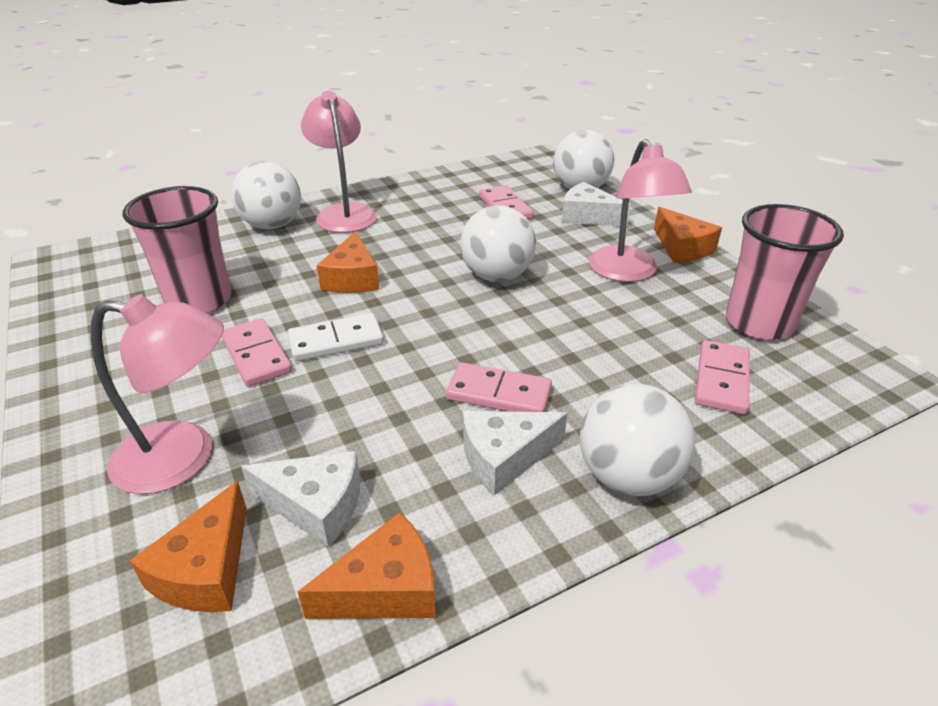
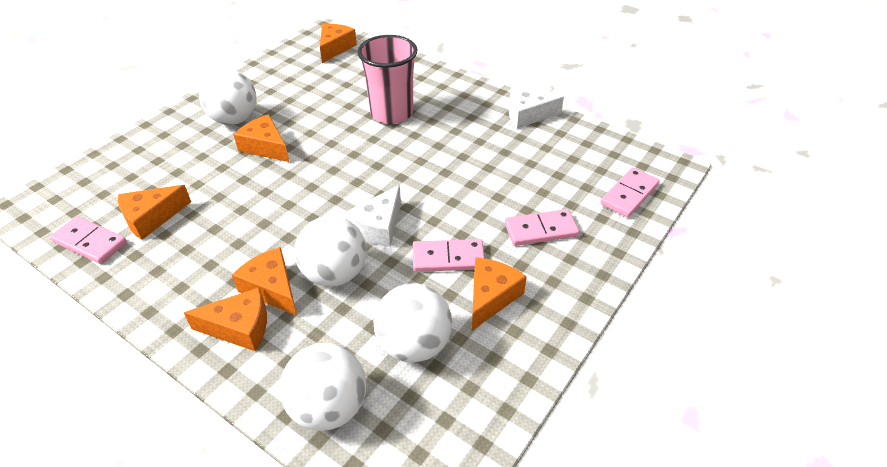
orange cheese: [130,481,247,612] [298,512,436,619] [317,231,379,293] [654,207,722,263] = 4 -> [118,185,191,240] [184,287,267,352] [232,247,297,316] [233,114,289,162] [320,23,357,63] [472,258,527,331] = 6
pink cup: [123,186,231,313] [726,204,844,340] = 2 -> [357,35,417,124] = 1
pink lamp: [91,294,224,494] [301,91,377,233] [589,139,692,282] = 3 -> none = 0
white cheese: [241,451,360,548] [463,411,567,496] [561,182,631,227] = 3 -> [346,185,401,247] [509,88,564,128] = 2
white domino: [287,313,384,362] = 1 -> none = 0

